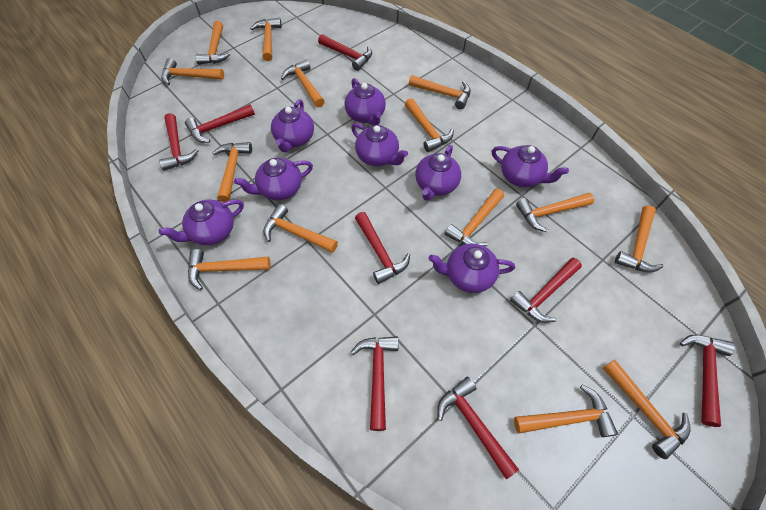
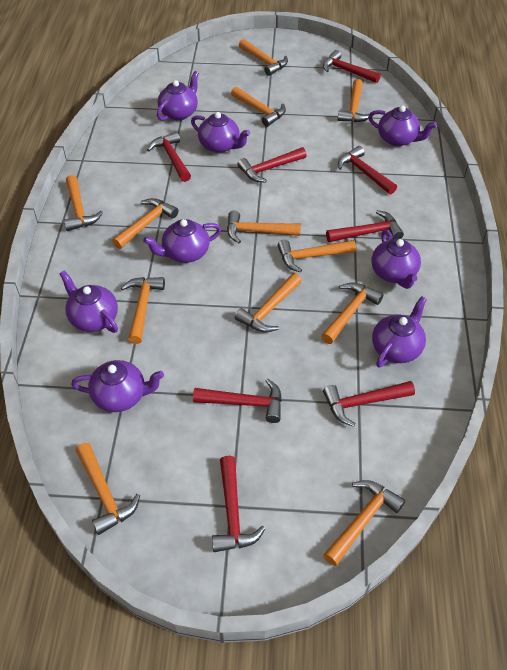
orange hammer: [161,58,224,85] [188,249,270,290] [196,21,230,64] [213,142,252,202] [250,18,282,61] [263,204,338,253] [281,59,325,107] [405,98,454,152] [409,75,471,109] [445,189,504,247] [514,385,618,437] [516,193,594,232] [603,360,690,459] [615,206,663,272] = 14 -> [64,175,103,231] [76,443,140,535] [112,198,179,249] [121,277,165,344] [227,211,301,243] [231,87,286,127] [235,273,302,333] [239,39,288,76] [277,240,356,273] [321,282,384,344] [323,480,406,566] [337,79,369,122] = 12

